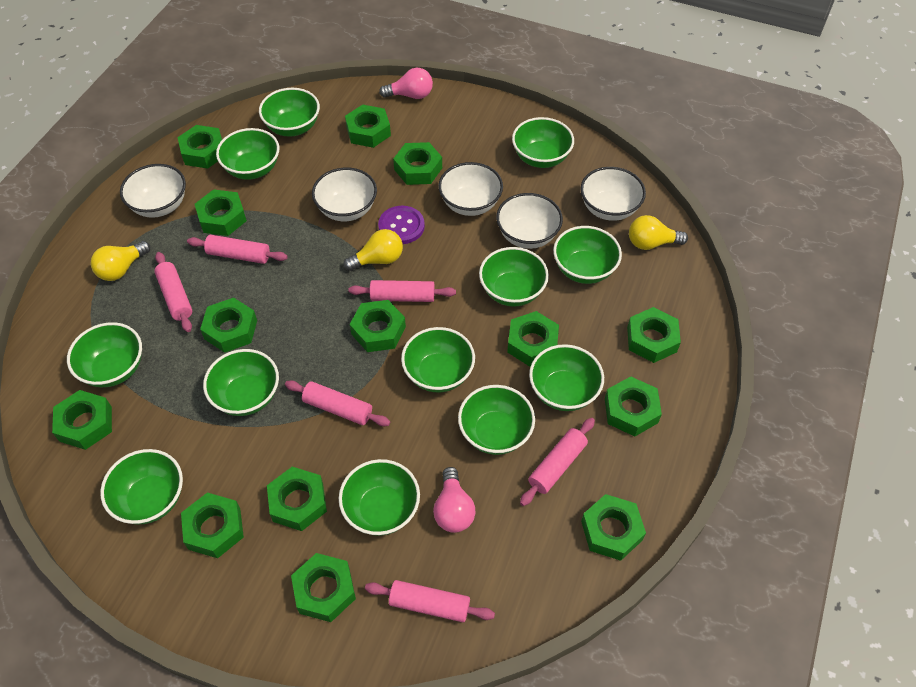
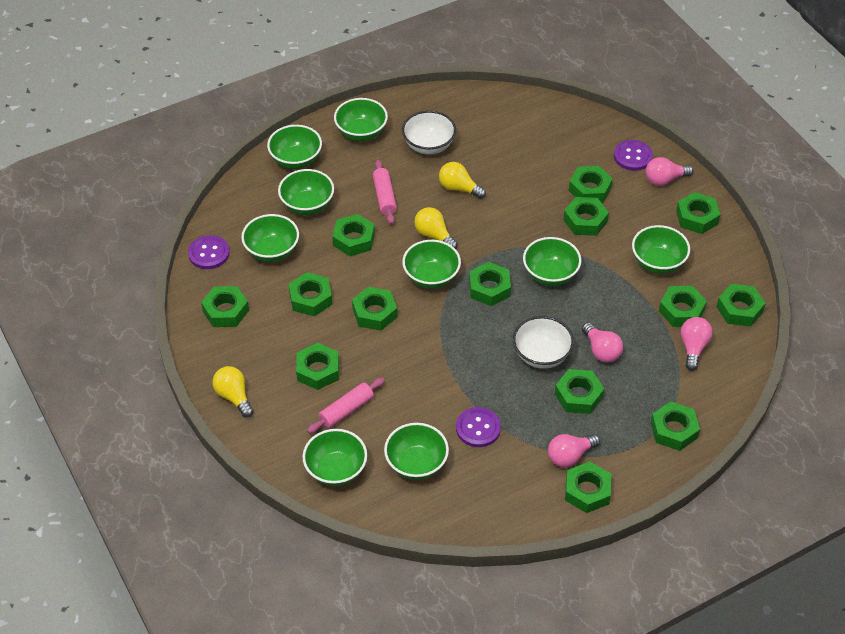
green bowl: [67,322,142,387] [100,449,183,524] [203,349,279,416] [216,128,279,180] [259,88,320,137] [339,459,420,536] [401,327,475,392] [458,385,535,455] [479,247,549,307] [512,117,574,168] [529,344,604,411] [553,226,622,284] = 12 -> [241,214,299,262] [267,125,322,169] [278,169,334,215] [302,429,367,486] [334,98,388,141] [384,423,449,480] [402,240,461,289] [523,237,581,286] [632,225,690,274] = 9
pink light bulb: [379,68,433,99] [433,467,476,533] = 2 -> [548,434,600,468] [582,323,623,363] [646,157,693,186] [681,317,712,371] = 4
pink rolling pin: [154,252,192,332] [187,235,288,264] [285,380,390,426] [348,280,456,302] [365,580,495,622] [520,418,595,506] = 6 -> [307,378,385,434] [373,160,397,225] = 2
purple button: [378,206,425,244] = 1 -> [188,235,230,269] [456,407,501,447] [614,140,653,171] = 3
white bowl: [120,164,186,218] [312,167,377,221] [438,162,503,216] [496,193,563,249] [580,167,646,221] = 5 -> [402,111,456,154] [513,316,574,369] = 2

